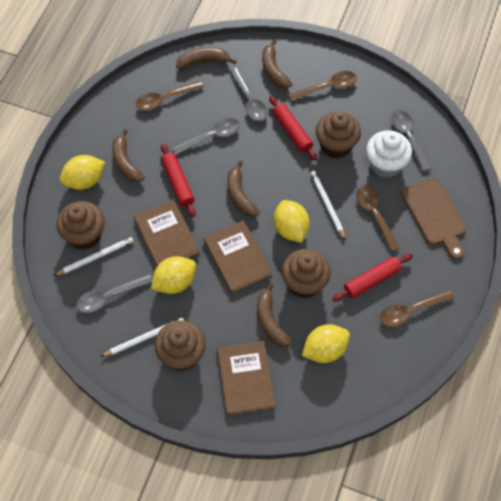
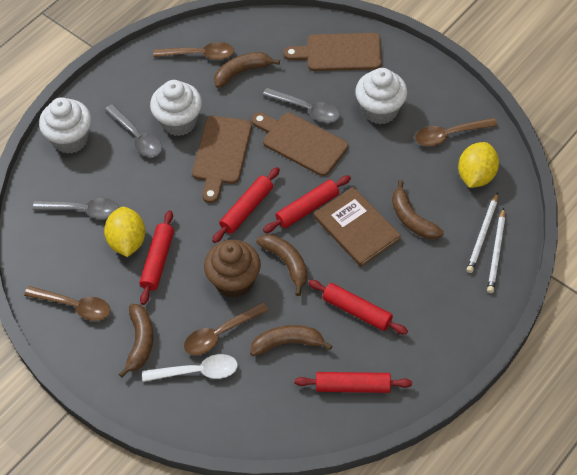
brown book: [133,199,200,266] [204,221,272,293] [217,341,275,416] = 3 -> [314,187,401,267] = 1
brown cupcake: [57,201,105,250] [154,320,206,371] [282,249,331,298] [316,111,361,159] = 4 -> [204,240,261,298] = 1
brown cutting board: [401,178,466,260] = 1 -> [192,116,252,203] [251,112,348,176] [283,33,382,71] = 3
grey spoon: [76,274,153,313] [172,118,240,155] [230,68,268,121] [392,110,431,172] = 4 -> [32,198,119,219] [105,104,162,157] [263,88,340,123] = 3
red rolling pin: [161,143,196,217] [269,96,317,161] [332,253,413,302] = 3 -> [139,210,174,305] [212,167,280,243] [263,175,351,233] [295,372,412,393] [308,280,408,335] = 5
white cupcake: [366,130,412,178] = 1 -> [39,97,91,154] [150,80,202,136] [355,68,407,124] = 3
white pencil: [54,237,134,276] [101,318,184,357] [311,171,345,240] = 3 -> [466,192,498,273] [487,208,505,293] = 2
white spoon: none = 0 -> [142,354,238,382] = 1
yellow lemon: [60,155,105,190] [151,256,196,294] [274,200,310,243] [302,324,350,363] = 4 -> [104,207,145,257] [458,142,499,188] = 2

